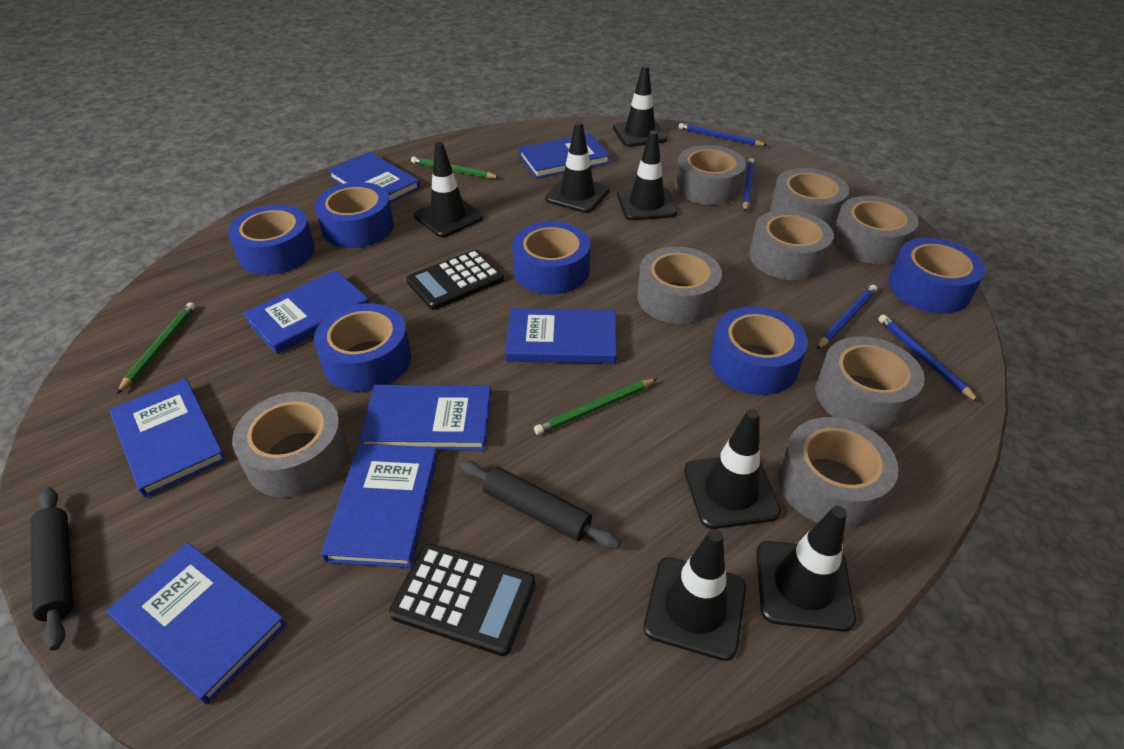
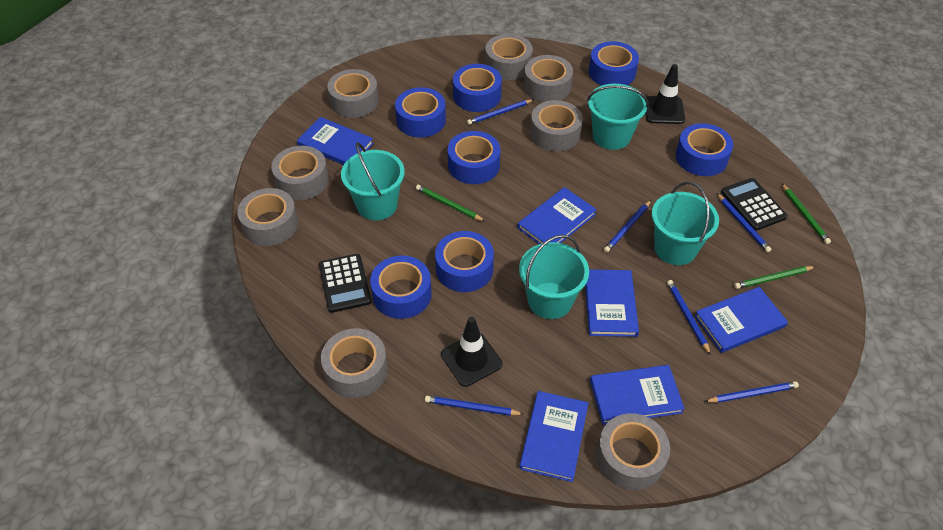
black rolling pin: [30,487,73,650] [460,461,621,549] = 2 -> none = 0
black traffic cone: [414,142,483,237] [545,122,609,213] [613,65,668,147] [617,130,677,221] [644,529,746,661] [684,409,781,529] [756,506,856,632] = 7 -> [441,317,503,387] [646,64,685,124] = 2
blue book: [106,542,287,705] [110,378,226,498] [243,270,369,354] [321,443,438,568] [328,152,420,203] [359,385,491,451] [505,308,617,364] [519,134,610,179] = 8 -> [297,117,374,165] [517,187,597,244] [519,391,588,482] [585,269,639,337] [590,365,685,425] [694,287,788,353] = 6
blue pencil: [679,123,767,146] [743,158,755,212] [816,285,877,350] [878,315,980,403] = 4 -> [425,396,524,416] [467,99,534,125] [604,200,651,252] [667,280,711,355] [704,381,799,403] [717,193,771,253] = 6
blue tape: [228,205,315,275] [314,303,411,392] [315,182,394,248] [512,222,590,295] [710,306,808,395] [888,238,985,314] = 6 -> [370,256,432,319] [395,87,446,137] [435,231,494,292] [448,131,500,184] [453,64,502,112] [589,41,639,86] [676,123,733,176] = 7
turquoise bucket: none = 0 -> [341,142,405,220] [519,235,589,319] [587,84,649,150] [652,182,719,265] = 4

